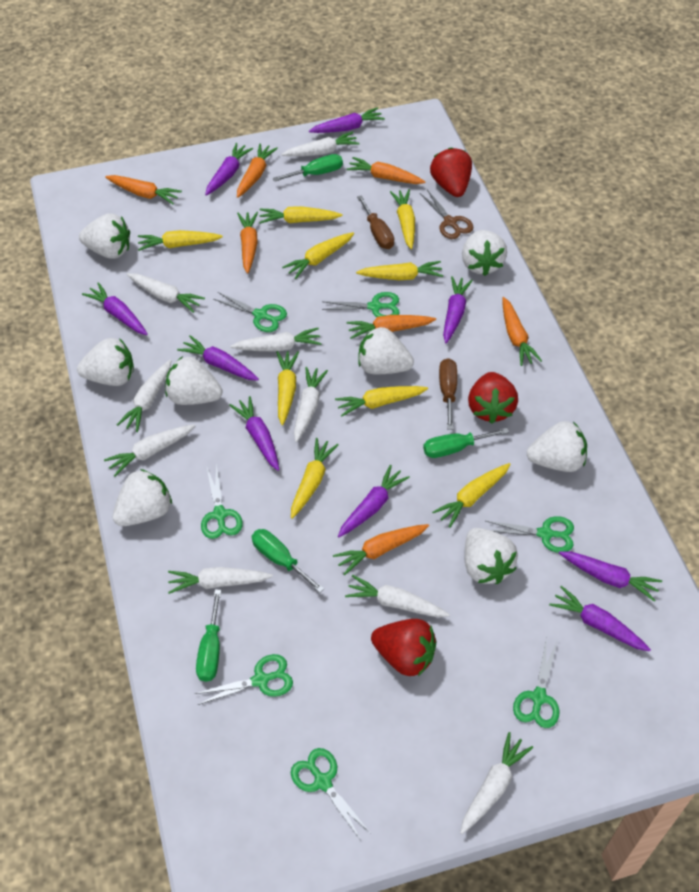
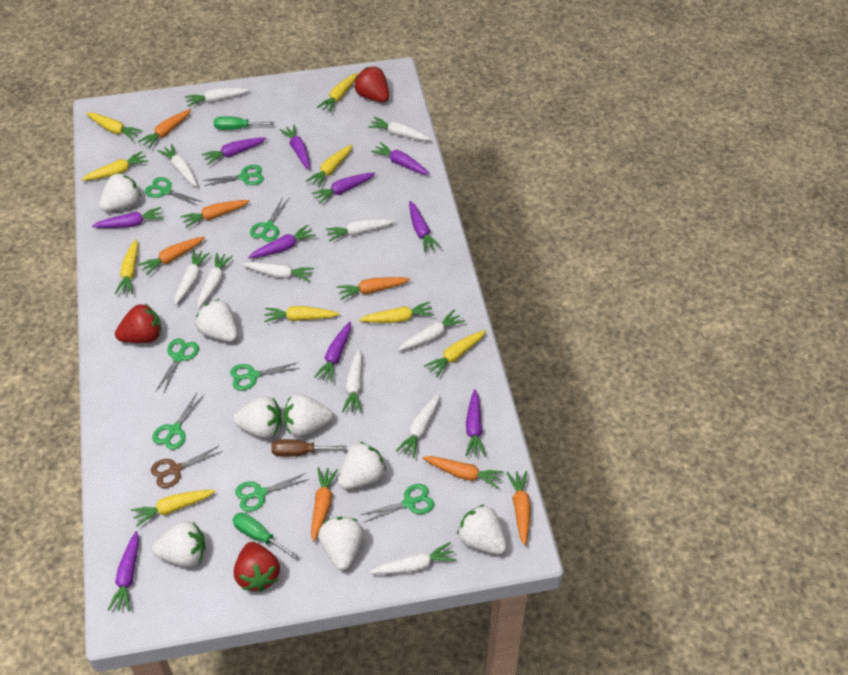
brown screwdriver: [357,195,394,249] [439,358,457,430] = 2 -> [271,439,346,457] = 1
green scissors: [195,654,293,705] [201,464,243,539] [214,292,287,332] [291,748,371,839] [322,292,400,317] [486,516,574,553] [513,641,559,728] = 7 -> [145,177,203,206] [152,393,204,450] [155,338,199,394] [204,165,264,186] [230,362,300,391] [235,473,309,512] [250,197,289,242] [360,484,434,523] = 8
green screwdriver: [196,589,221,682] [252,529,324,593] [272,154,343,182] [423,428,509,458] = 4 -> [214,116,274,130] [232,513,298,559] = 2
purple carrot: [82,282,148,335] [177,335,259,381] [205,143,253,196] [229,396,279,471] [309,107,385,133] [338,465,410,537] [443,276,473,343] [549,586,651,651] [559,551,662,602] = 9 -> [92,207,164,228] [108,531,139,611] [201,137,267,165] [248,225,316,258] [279,125,310,170] [311,172,375,204] [314,322,351,382] [371,142,430,175] [409,201,441,252] [465,389,486,457] = 10
white carrot: [104,424,195,476] [117,360,171,432] [127,273,205,313] [168,567,273,594] [230,328,322,352] [281,132,360,157] [294,367,328,443] [345,575,450,617] [460,732,533,834] = 9 -> [157,144,198,187] [174,249,210,305] [185,88,250,107] [197,252,233,309] [242,262,314,282] [325,219,396,241] [342,349,362,413] [368,117,432,141] [370,542,457,574] [396,394,440,458] [398,310,465,351] = 11

